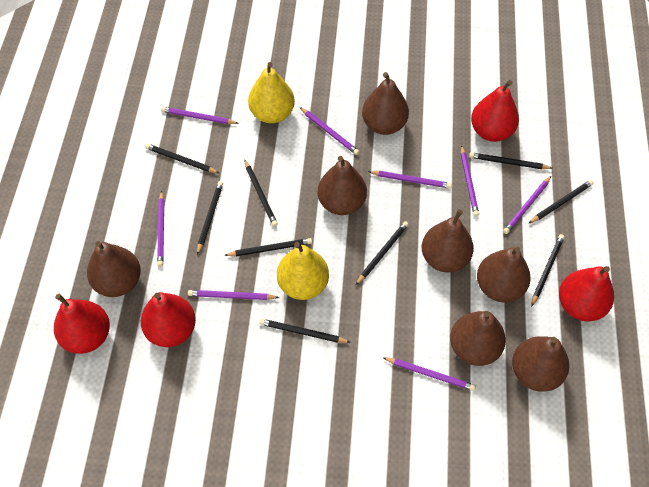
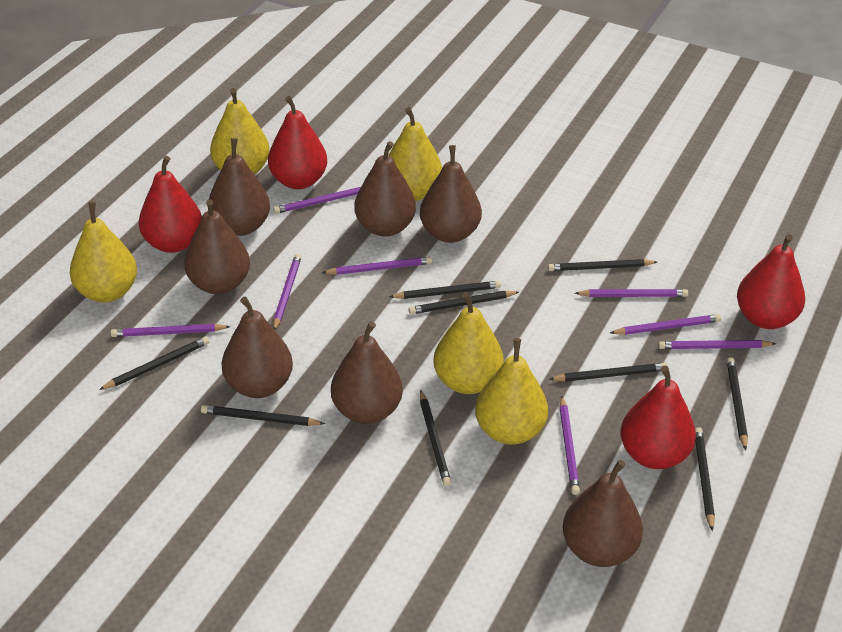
yellow pear: [248,62,295,123] [277,242,329,300] = 2 -> [70,202,137,302] [210,88,270,174] [388,107,442,201] [434,292,504,394] [475,338,548,445] = 5

